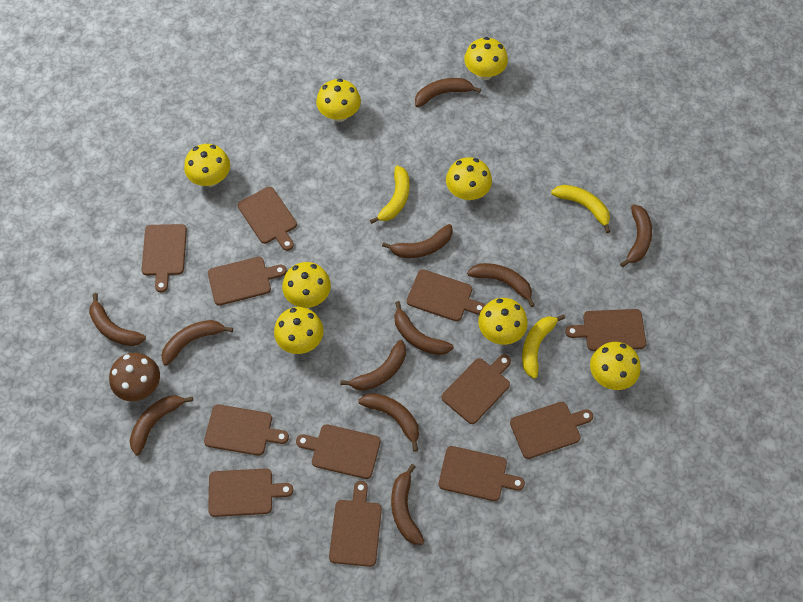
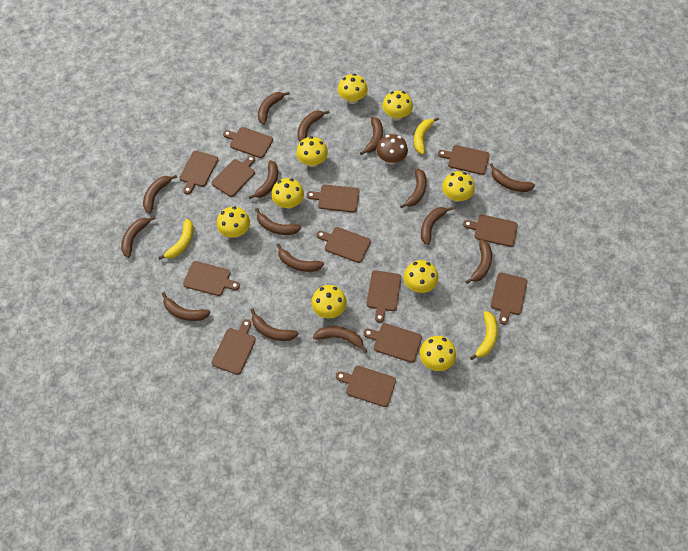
brown banana: [89,293,146,346] [130,395,193,456] [161,320,233,366] [340,340,406,391] [358,393,419,452] [382,224,453,258] [391,464,424,545] [395,301,454,355] [415,78,481,107] [467,263,535,307] [620,204,652,267] = 11 -> [121,216,156,258] [143,175,177,214] [162,292,211,321] [249,160,278,199] [251,309,299,341] [255,208,301,235] [258,92,290,124] [277,243,324,272] [297,110,330,142] [313,326,367,353] [360,117,383,155] [400,168,427,208] [421,207,453,245] [465,240,492,284] [490,163,535,192] = 15
brown cutting board: [142,224,187,292] [204,404,289,456] [208,257,287,306] [208,468,293,517] [237,187,297,251] [296,424,381,479] [329,481,382,567] [407,269,485,321] [439,446,525,501] [442,355,511,424] [510,402,593,459] [565,309,646,351] = 12 -> [179,151,218,194] [183,261,240,296] [212,156,255,197] [212,319,256,375] [223,127,273,158] [307,184,360,213] [316,227,371,263] [336,366,396,407] [363,323,422,363] [366,270,402,322] [438,145,490,175] [463,214,518,247] [491,272,527,325] = 13
yellow mushroom: [184,144,230,187] [274,307,324,354] [282,262,331,308] [316,79,361,122] [446,157,492,200] [464,37,508,80] [478,298,528,345] [590,342,641,390] = 8 -> [217,207,250,238] [271,178,304,209] [296,136,328,167] [311,285,347,318] [338,74,368,104] [382,91,413,121] [404,260,438,293] [420,336,456,371] [442,171,475,202] = 9

